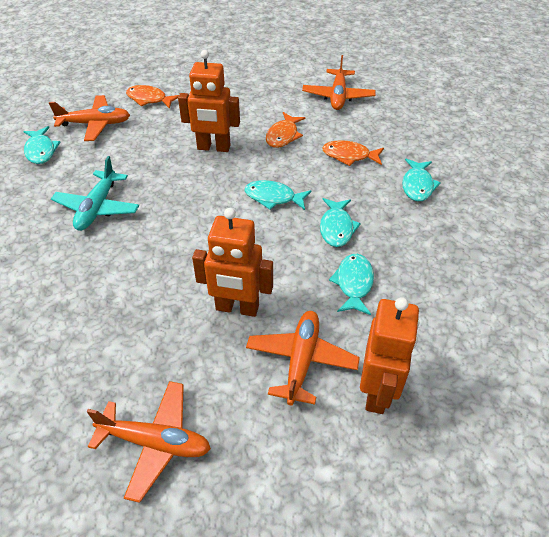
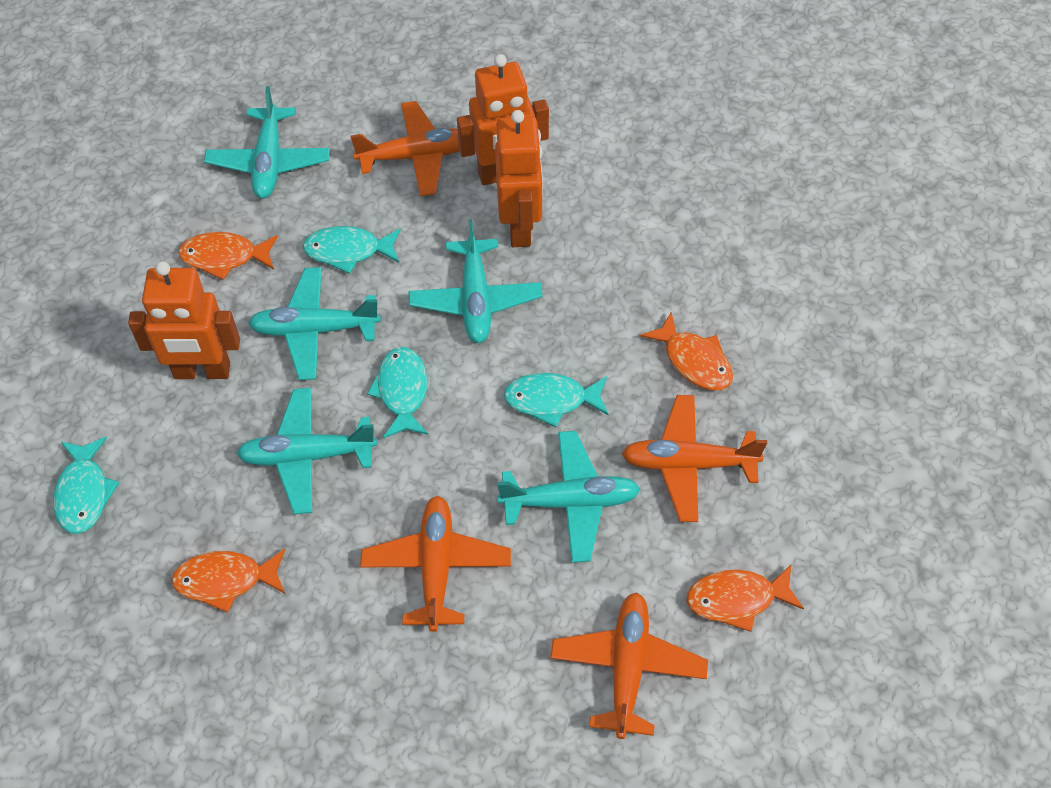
orange fish: [126,85,179,109] [266,112,306,148] [322,140,384,166] = 3 -> [172,549,285,613] [178,232,278,280] [640,312,733,390] [687,565,804,632] = 4
turquoise fish: [23,126,60,164] [245,180,311,210] [320,198,361,247] [329,254,374,315] [402,159,441,201] = 5 -> [53,437,119,534] [303,226,401,274] [367,347,428,439] [504,373,609,427] = 4
turquoise plane: [51,156,139,231] = 1 -> [204,86,330,199] [236,388,377,514] [248,267,381,380] [409,219,543,343] [497,431,640,563] = 5

